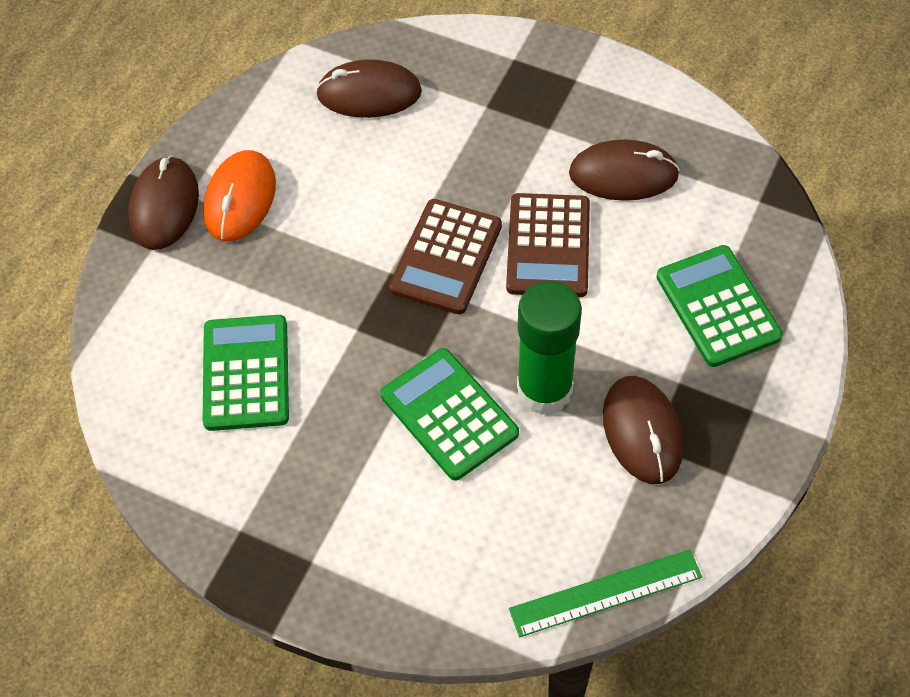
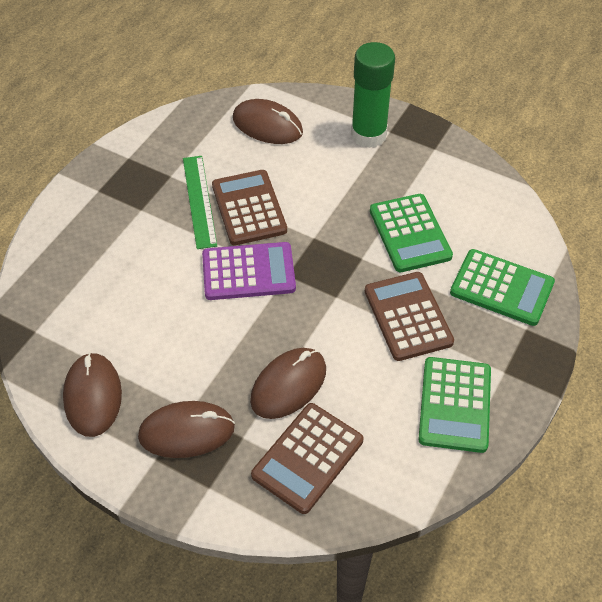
brown calculator: [389,199,502,315] [506,193,590,297] = 2 -> [212,170,287,245] [251,403,363,514] [365,272,454,361] = 3
orange mouse: [203,150,276,242] = 1 -> none = 0
purple calculator: none = 0 -> [202,242,296,300] = 1

